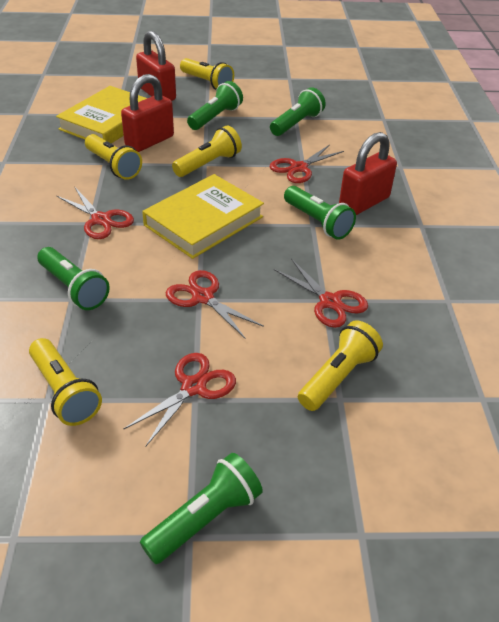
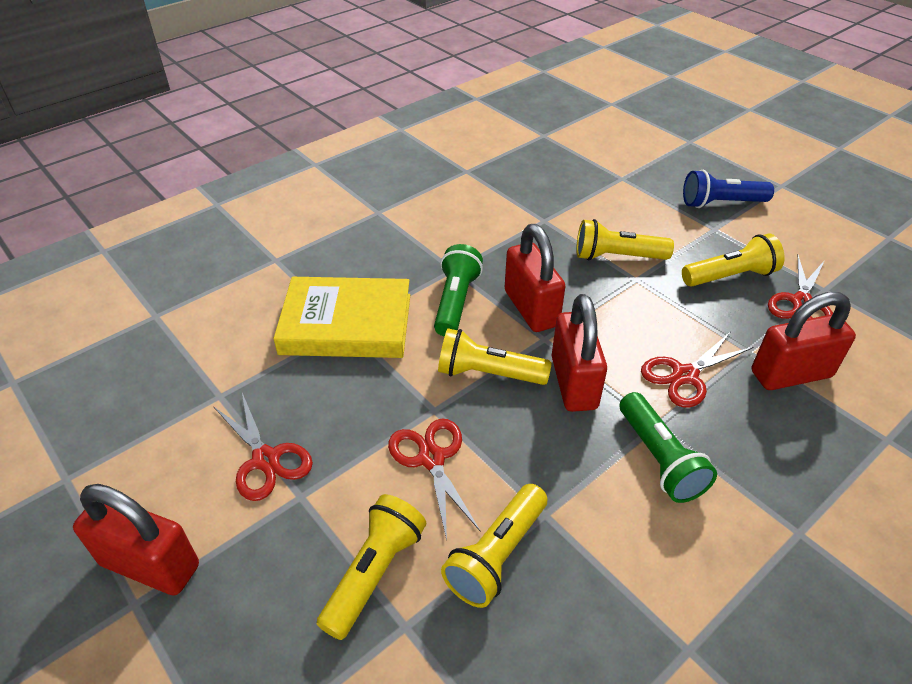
blue flashlight: none = 0 -> [683,170,774,208] = 1
green flashlight: [37,247,110,310] [140,453,263,564] [187,81,243,130] [270,87,326,136] [284,186,356,240] = 5 -> [434,244,483,337] [620,392,717,503] = 2
red padlock: [121,74,174,152] [136,31,176,101] [339,132,397,215] = 3 -> [73,484,199,596] [505,224,566,332] [551,294,607,412] [752,292,856,390] = 4
red scissors: [57,188,134,239] [124,353,236,447] [166,270,264,339] [269,144,344,183] [274,259,368,328] = 5 -> [213,393,313,501] [388,419,481,541] [641,332,754,408] [768,255,833,319] = 4
yellow book: [56,86,147,144] [142,174,264,259] = 2 -> [273,277,410,358] = 1

